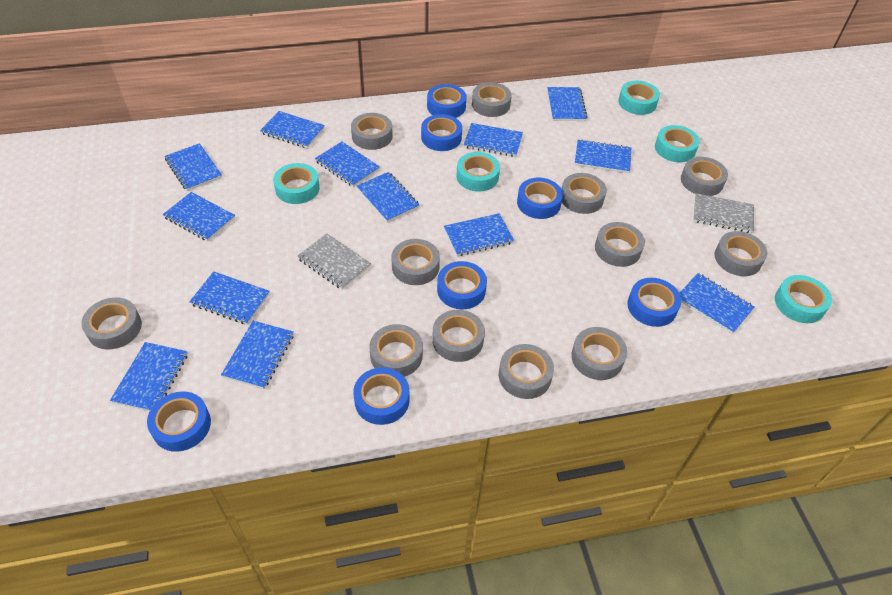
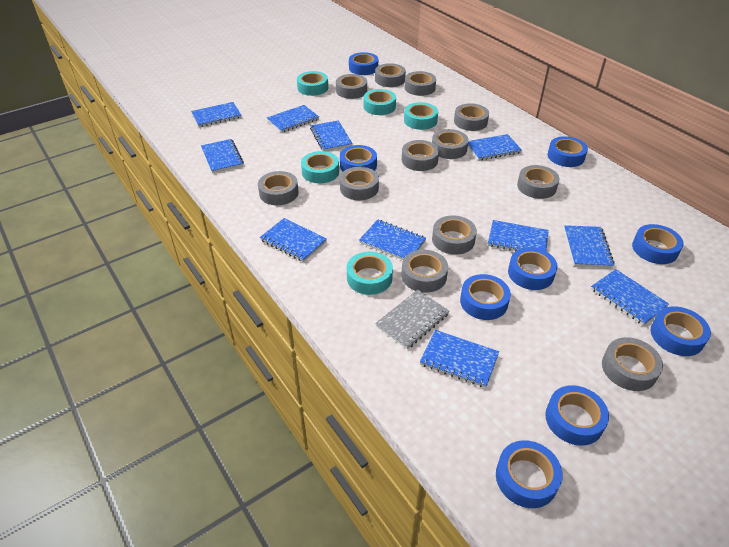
blue notebook: [110,342,188,411] [163,192,235,241] [165,143,222,191] [189,271,270,325] [221,321,294,389] [260,111,325,148] [315,141,380,187] [357,172,419,222] [444,213,514,256] [463,123,523,157] [547,87,587,121] [575,139,631,173] [680,273,754,334] = 13 -> [191,102,241,127] [201,139,244,173] [260,218,327,262] [267,105,319,133] [310,120,353,151] [359,219,426,260] [420,330,499,388] [468,134,522,161] [488,220,549,251] [564,225,614,268] [591,269,669,326] = 11
blue tape: [147,391,211,452] [353,367,410,425] [421,114,462,151] [427,84,466,118] [437,261,487,309] [517,177,563,219] [627,278,681,327] = 7 -> [340,145,377,171] [349,52,378,75] [460,274,511,320] [496,440,562,508] [508,247,558,290] [545,385,609,446] [548,136,588,167] [632,224,684,264] [651,306,711,356] = 9
grey notebook: [297,233,371,290] [693,193,754,233] = 2 -> [375,290,449,349] = 1

